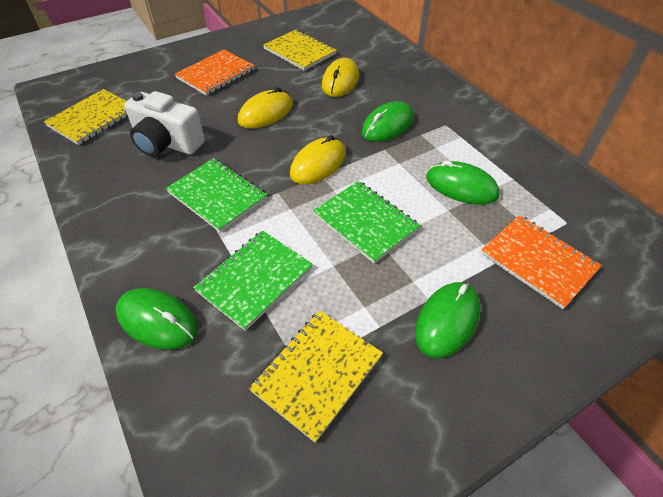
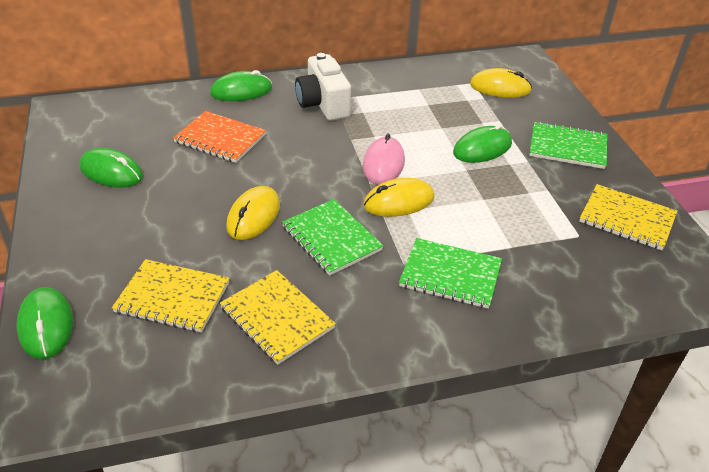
orange notebook: [175,50,255,95] [481,215,602,309] = 2 -> [173,111,266,163] = 1
pink mouse: none = 0 -> [363,133,405,185] = 1

